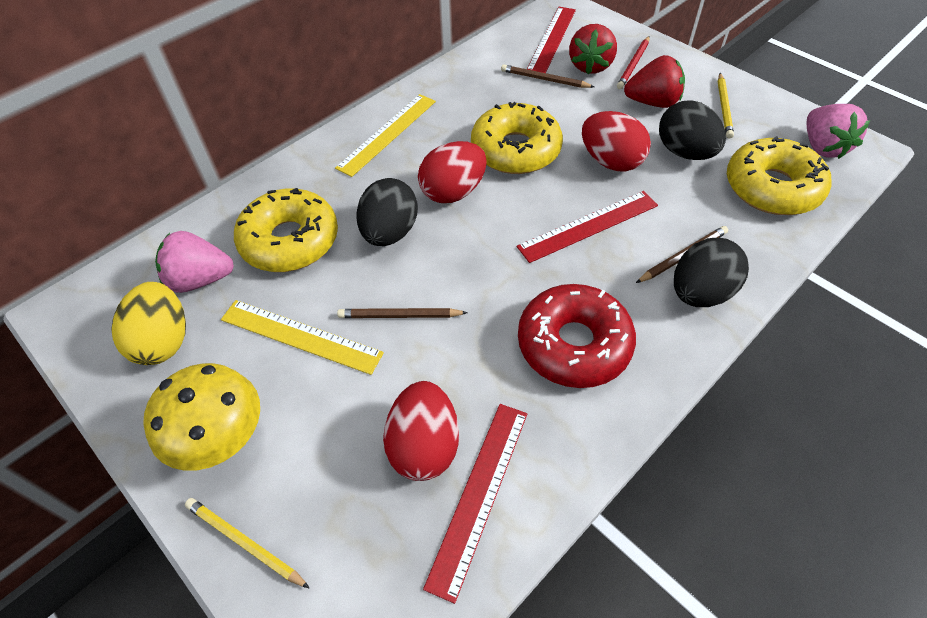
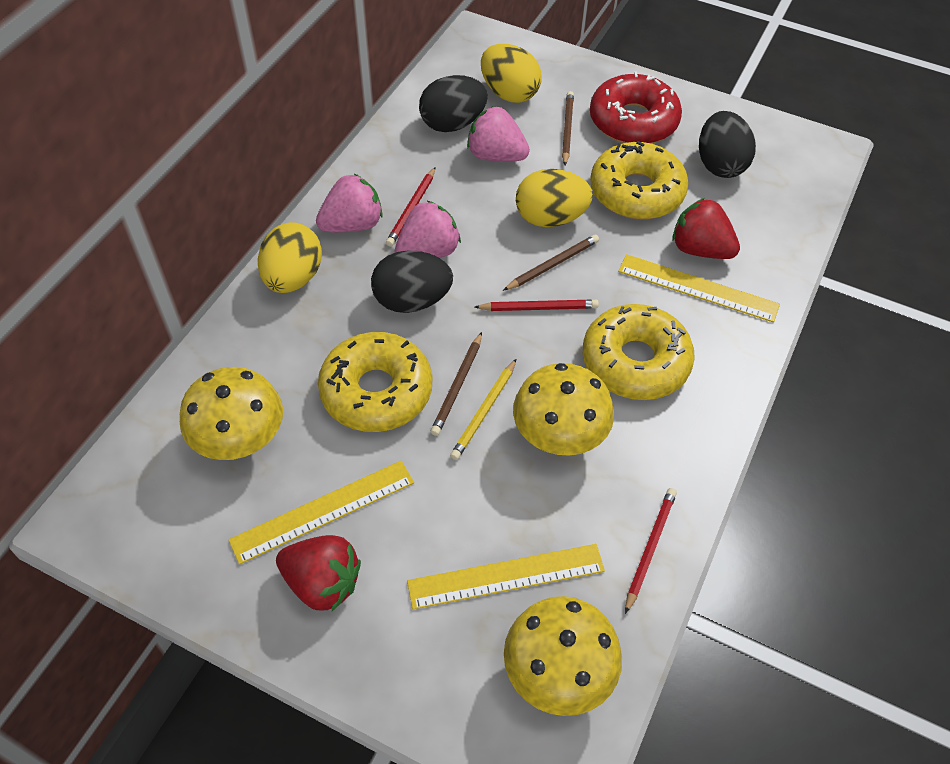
pink strawberry: [155,231,234,293] [807,104,870,159] = 2 -> [316,174,383,232] [394,201,461,258] [467,106,530,162] = 3
red egg: [383,381,459,481] [418,141,487,203] [582,111,651,171] = 3 -> none = 0
red pencil: [617,36,650,89] = 1 -> [386,167,435,246] [475,300,599,311] [625,488,677,614] = 3
red ruler: [423,404,527,604] [517,191,658,263] [527,7,576,73] = 3 -> none = 0
yellow egg: [111,282,186,365] = 1 -> [258,222,322,293] [481,44,542,103] [516,169,593,227] = 3
yellow mushroom: [143,363,260,471] = 1 -> [180,367,283,460] [504,596,622,716] [513,363,614,456] = 3
yellow pencil: [185,498,310,589] [718,73,734,138] = 2 -> [450,359,516,460] = 1
yellow ruler: [221,300,384,375] [335,94,436,177] = 2 -> [228,461,414,565] [407,544,605,609] [618,254,780,323] = 3

